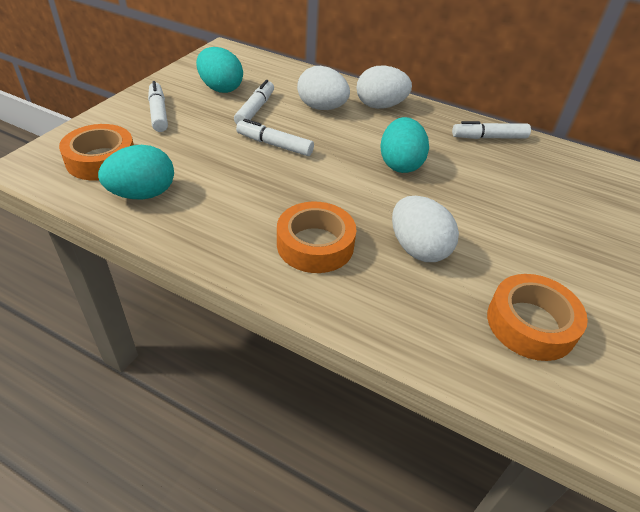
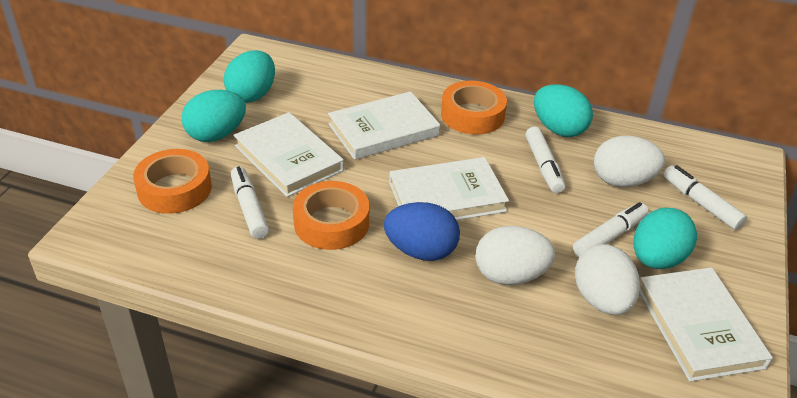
blue egg: none = 0 -> [384,202,460,261] = 1
turquoise egg: [98,145,174,199] [196,47,243,93] [381,117,429,173] = 3 -> [182,90,246,142] [224,50,275,103] [534,84,593,137] [633,207,697,269] = 4
white book: none = 0 -> [233,112,344,197] [328,91,440,160] [389,157,509,220] [639,267,773,382] = 4

